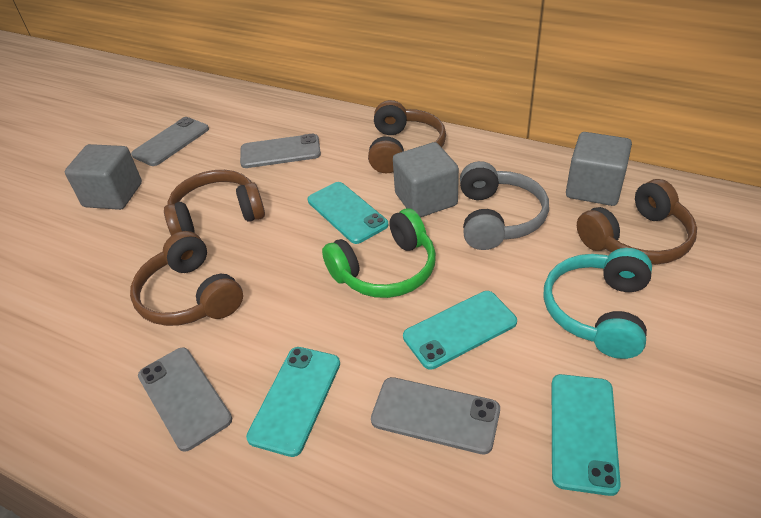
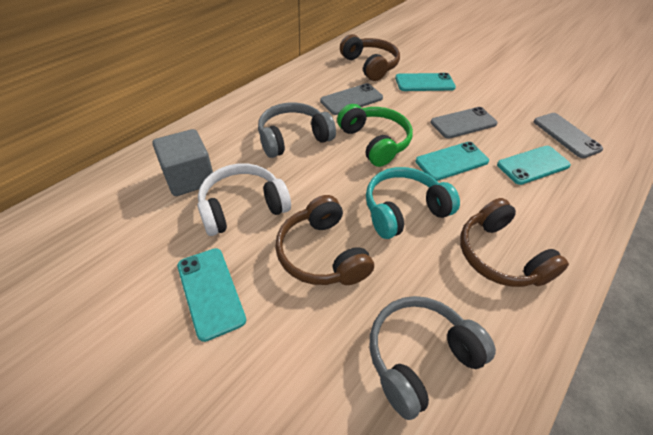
brown headphones: [130,231,243,326] [164,170,265,236] [368,100,446,173] [577,179,697,265] = 4 -> [275,195,374,285] [340,34,400,81] [460,198,569,287] = 3
grey cube: [65,144,142,210] [393,142,459,218] [566,132,632,206] = 3 -> [153,129,213,196] = 1
grey headphones: [460,161,549,250] = 1 -> [258,102,336,158] [370,296,496,420] = 2
grey phone: [131,117,209,166] [138,347,232,452] [240,134,321,168] [371,377,500,455] = 4 -> [320,83,383,115] [431,107,498,139] [534,113,603,158] = 3
white headphones: none = 0 -> [197,164,291,236] = 1

